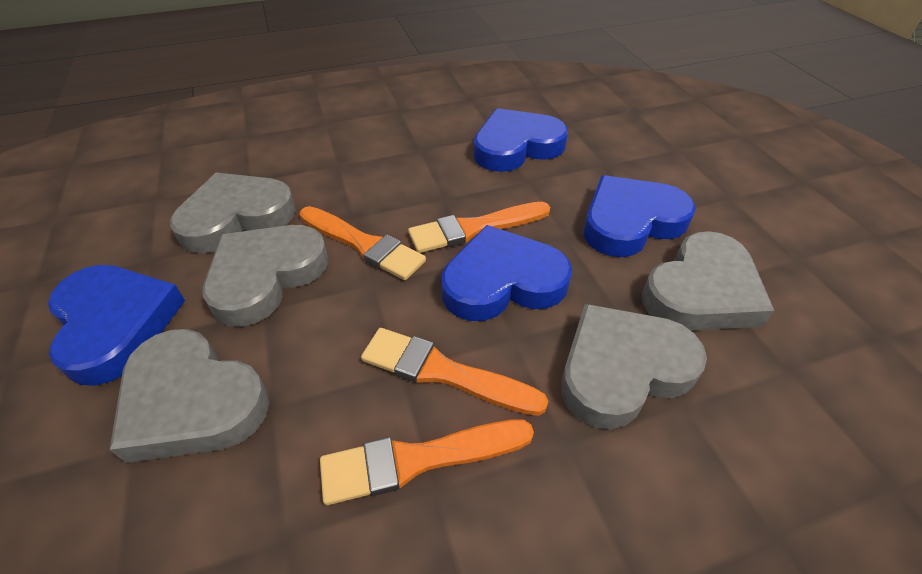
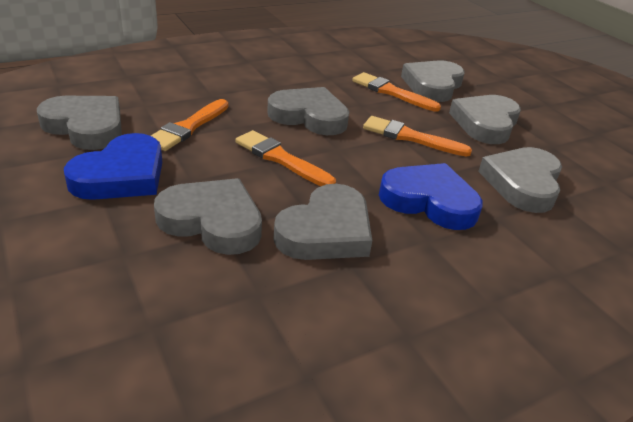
blue heart: [48,265,185,386] [441,225,572,321] [474,108,568,172] [584,175,696,257] = 4 -> [64,133,162,200] [379,163,483,230] = 2
grey heart: [110,329,270,463] [170,173,296,253] [203,225,329,327] [561,304,707,429] [642,231,774,331] = 5 -> [37,96,122,150] [154,178,262,255] [267,87,349,135] [273,184,372,260] [401,60,465,102] [449,95,521,144] [478,147,562,213] = 7

